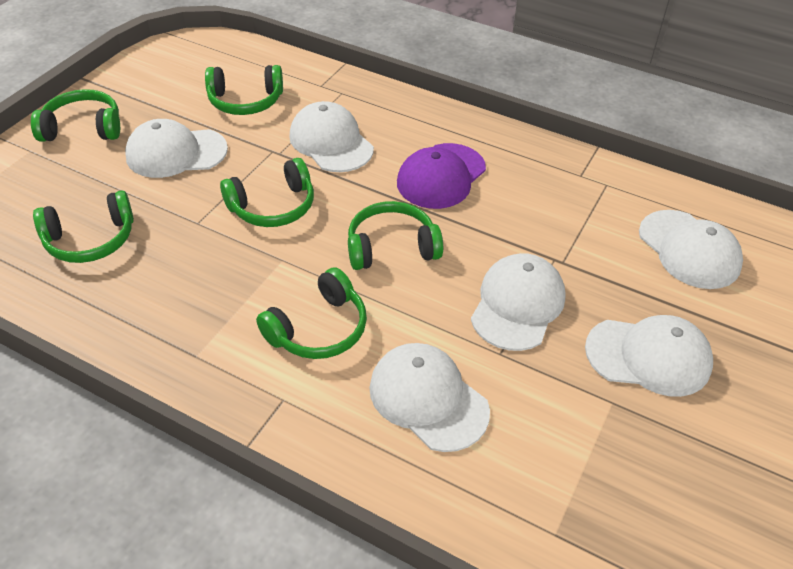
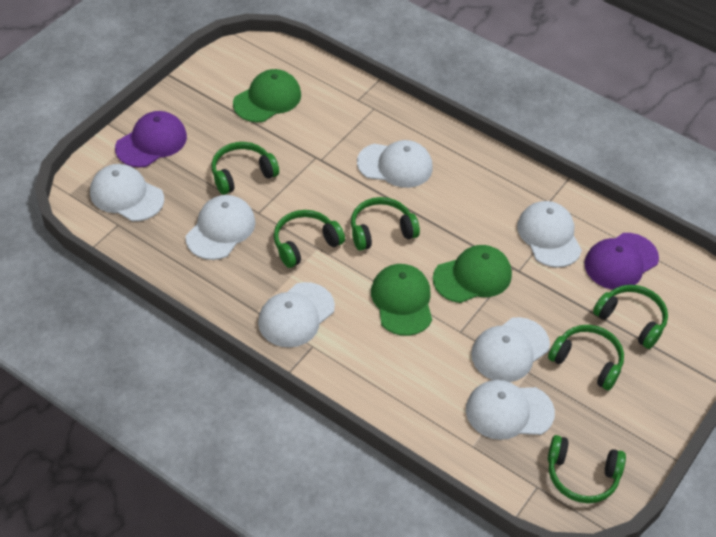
green cap: none = 0 -> [233,69,301,122] [371,264,432,336] [433,245,512,303] = 3
purple cap: [397,143,486,209] = 1 -> [115,111,187,168] [584,233,659,290] = 2
white cap: [125,119,228,178] [289,101,374,172] [369,343,490,452] [471,253,566,351] [585,315,713,397] [639,210,743,289] = 6 -> [90,164,164,221] [186,195,255,260] [258,282,335,347] [357,140,433,188] [466,380,555,440] [471,317,550,382] [517,201,582,268] = 7

